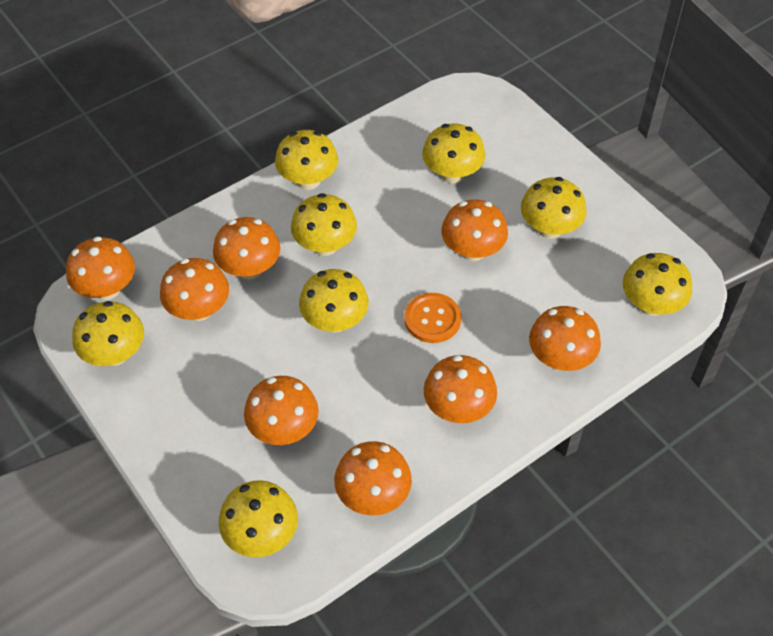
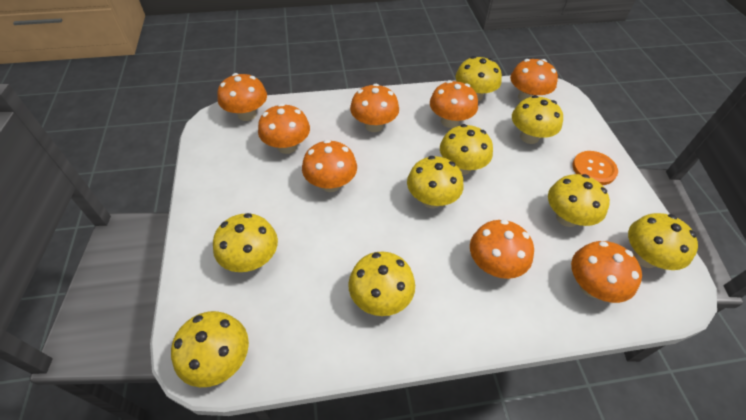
yellow mushroom: [72,301,144,366] [219,480,298,557] [275,130,338,190] [291,193,357,256] [299,269,369,333] [422,123,485,183] [521,177,587,239] [623,253,692,316] = 8 -> [171,311,249,387] [213,213,278,272] [348,251,415,316] [407,156,463,208] [440,124,493,175] [456,56,502,101] [512,95,563,144] [548,174,610,227] [628,213,698,270] = 9

